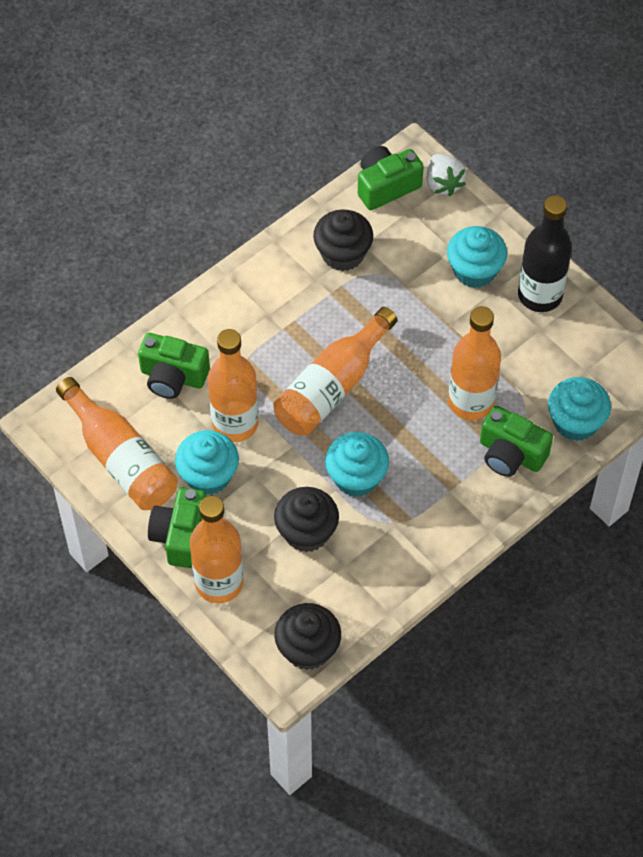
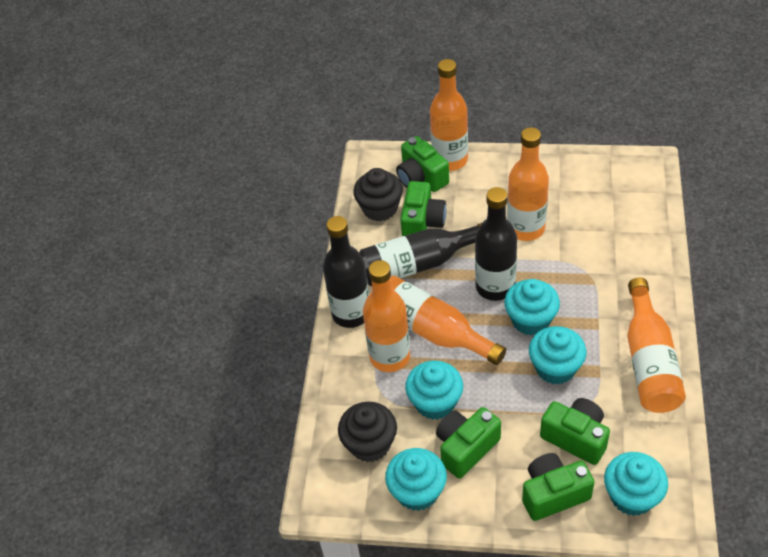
black bottle: [518,195,572,312] = 1 -> [323,216,369,328] [359,223,482,287] [475,187,517,301] = 3
black cupcake: [274,487,339,552] [274,603,341,670] [313,210,373,271] = 3 -> [338,402,397,462] [353,168,403,221] = 2
green camera: [138,333,210,399] [148,488,206,568] [358,146,424,210] [480,406,553,477] = 4 -> [396,136,449,192] [400,181,446,236] [436,407,501,478] [522,453,594,521] [540,398,610,465] = 5
turquoise cupcake: [175,430,239,495] [325,432,389,497] [447,226,507,288] [548,377,611,441] = 4 -> [385,448,447,511] [405,361,463,420] [504,279,560,335] [529,326,586,385] [604,452,668,516] = 5
white strawberry: [427,154,466,196] = 1 -> none = 0

